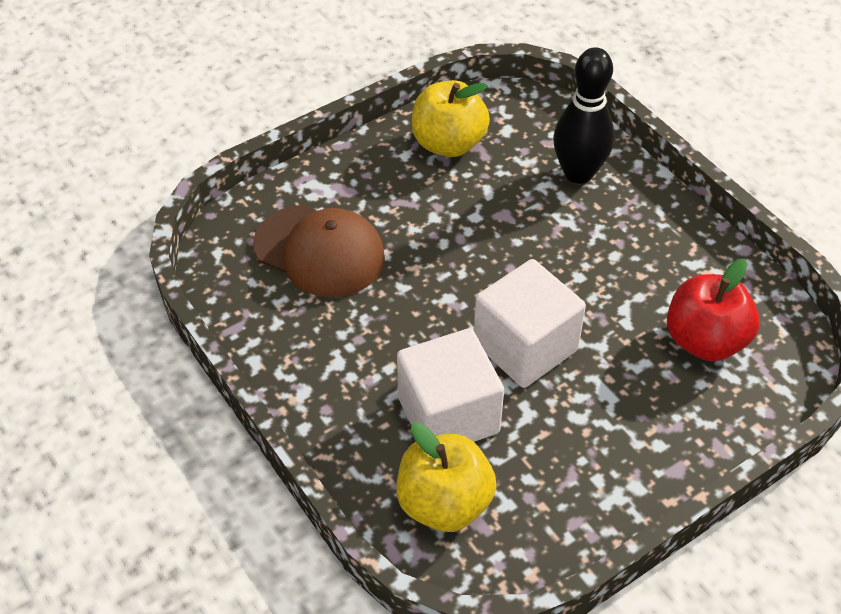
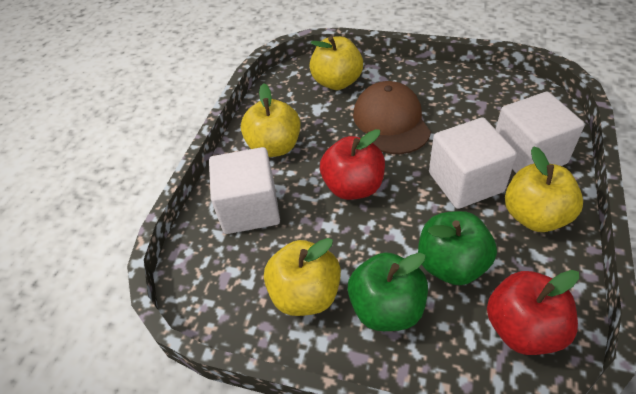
black bowling pin: [553,47,615,184] = 1 -> none = 0
green apple: none = 0 -> [347,252,428,331] [418,211,497,285] = 2
red apple: [667,259,760,361] = 1 -> [320,129,385,200] [487,270,579,355] = 2
white cube: [397,328,504,442] [474,259,586,388] = 2 -> [209,147,280,234] [429,117,517,209] [496,92,585,173] = 3
yellow apple: [397,423,496,532] [412,80,490,157] = 2 -> [241,83,301,157] [264,238,341,316] [309,36,363,90] [505,147,583,232] = 4

